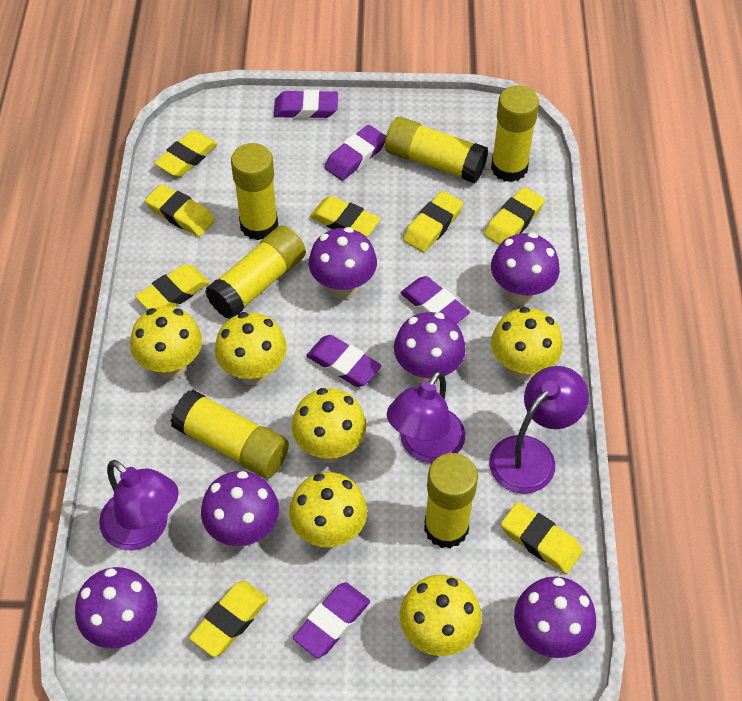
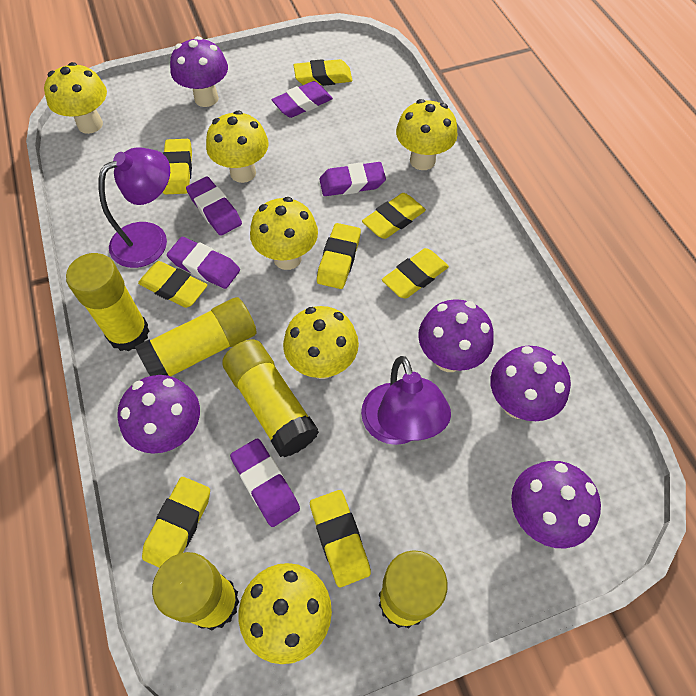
purple lamp: [99,460,179,551] [387,371,465,463] [489,366,589,494] = 3 -> [99,147,170,268] [361,356,451,445] = 2
purple mushroom: [75,567,158,648] [201,471,279,547] [309,227,377,299] [394,312,466,383] [491,233,560,305] [514,576,596,658] = 6 -> [117,375,200,454] [170,36,228,107] [418,299,494,372] [490,346,571,421] [511,461,601,549] = 5
yellow glue stick: [170,390,289,478] [205,225,306,319] [231,143,278,240] [385,117,488,183] [424,453,478,548] [491,85,539,182] = 6 -> [66,253,149,351] [135,297,256,376] [152,552,239,630] [222,339,319,457] [379,550,448,629] = 5

